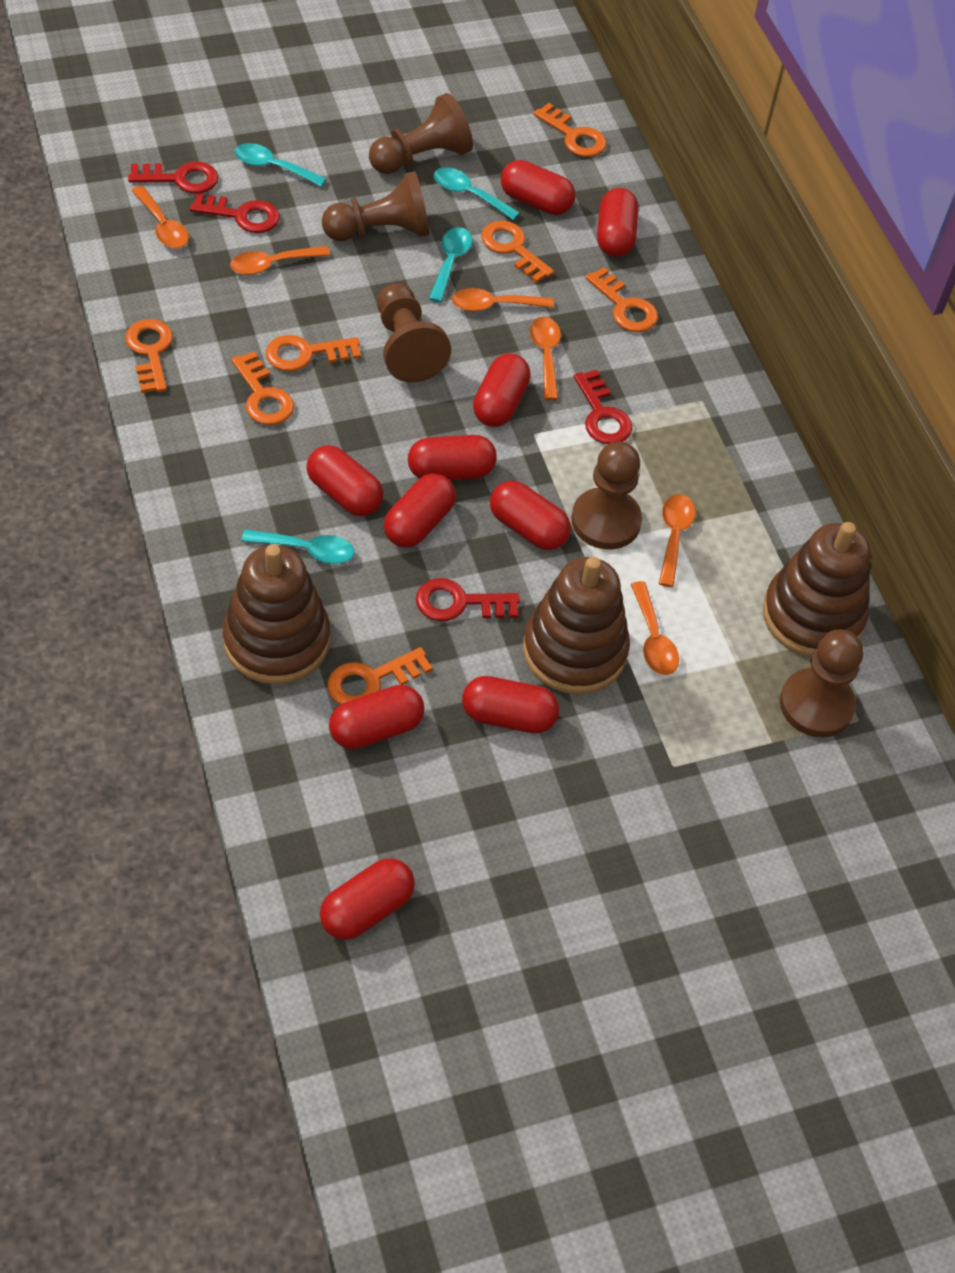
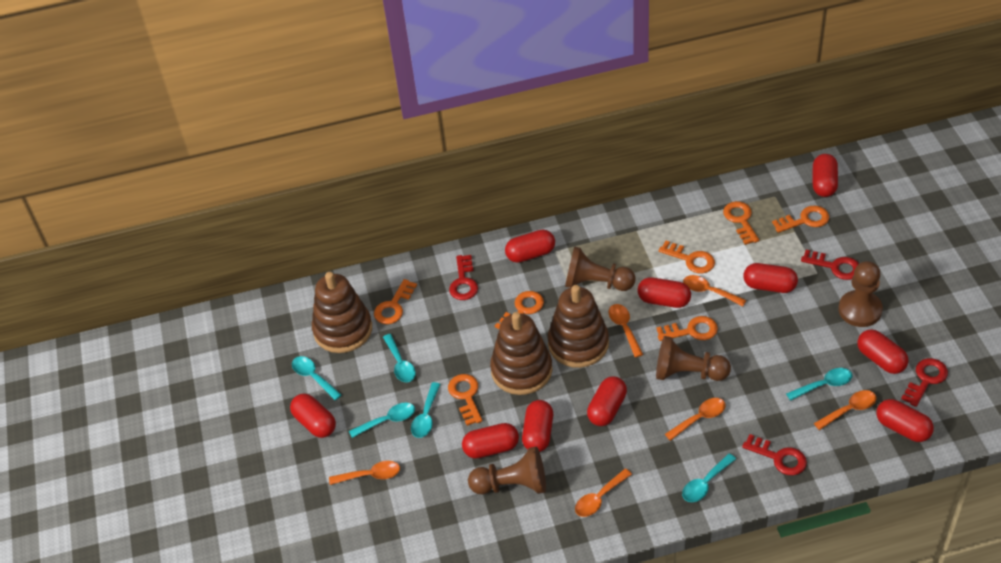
brown pawn: [322,171,430,241] [369,93,473,174] [377,283,451,383] [571,442,642,550] [780,629,863,737] = 5 -> [468,446,546,494] [565,246,636,291] [656,336,731,381] [838,261,883,327] = 4
turquoise spoon: [234,143,327,187] [241,529,354,564] [429,227,472,303] [434,167,520,220] = 4 -> [292,356,341,400] [349,403,415,438] [383,334,416,382] [411,382,441,438] [682,453,736,502] [786,368,852,401] = 6

